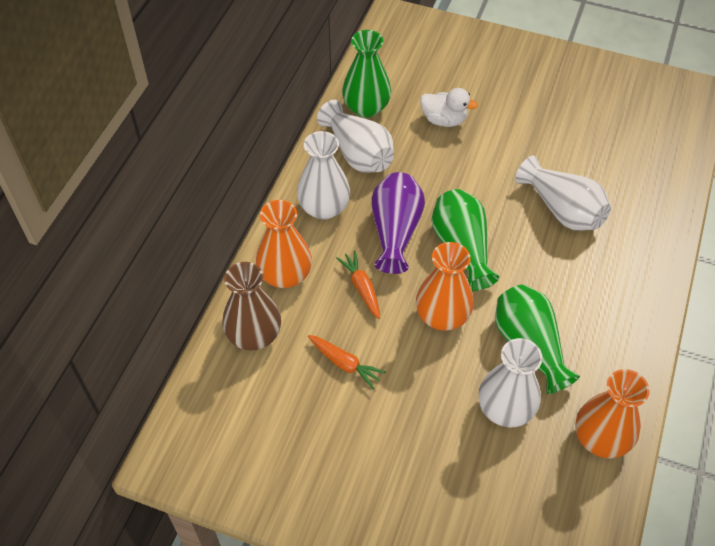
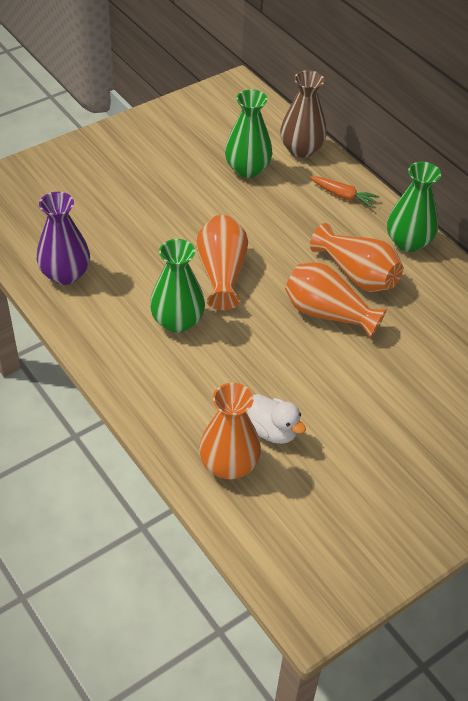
orange carrot: [308,335,386,389] [336,250,380,319] = 2 -> [310,177,379,208] = 1
orange vase: [256,200,312,288] [416,242,474,331] [575,369,650,459] = 3 -> [196,215,248,310] [199,383,261,479] [285,262,387,339] [310,223,403,292] = 4
white vase: [297,131,350,220] [317,100,394,173] [479,338,543,427] [516,155,611,231] = 4 -> none = 0

